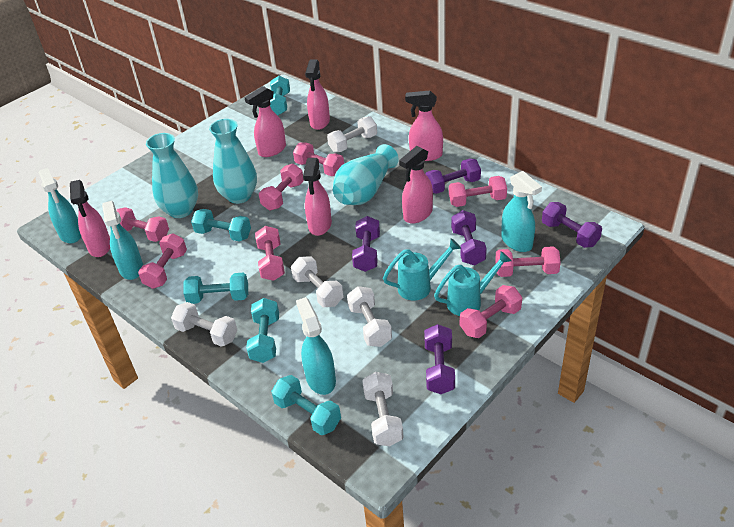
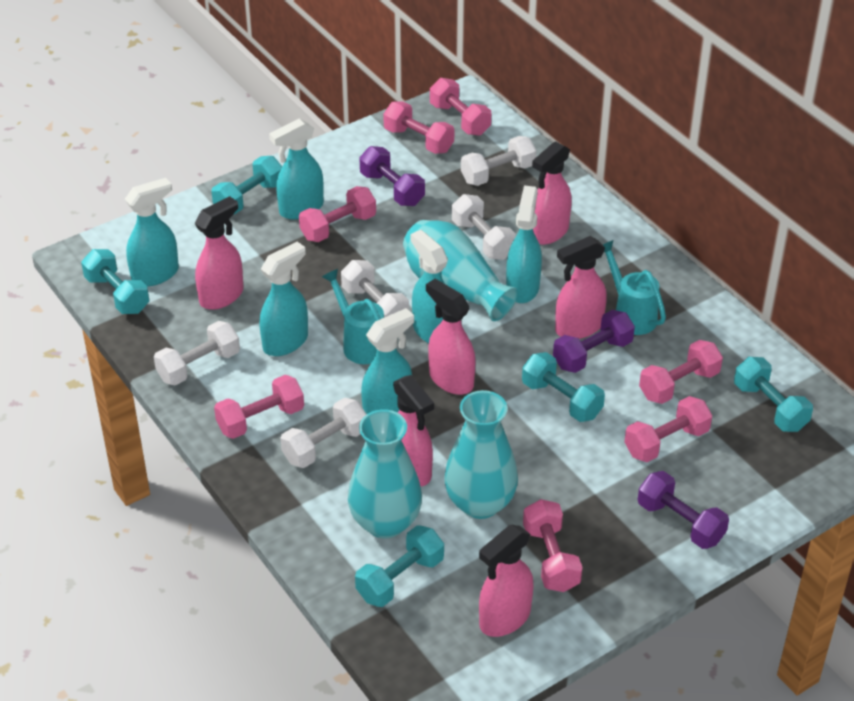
pink dumbbell: [116,207,169,242] [138,233,187,289] [255,226,285,281] [259,164,304,210] [293,143,344,176] [449,176,507,207] [460,285,522,338] [495,246,561,277] = 8 -> [214,375,304,439] [299,186,376,242] [383,101,454,154] [430,78,491,136] [523,499,583,592] [624,396,712,462] [639,340,723,404] = 7
purple dumbbell: [352,216,380,272] [424,324,455,394] [425,159,481,194] [451,210,487,265] [542,202,602,248] = 5 -> [359,146,425,206] [553,310,635,373] [637,471,729,549] = 3
turquoise spray bottle: [38,168,81,244] [102,201,143,280] [296,297,336,395] [501,171,542,252] = 4 -> [125,178,179,287] [259,242,308,356] [269,118,324,219] [361,308,414,414] [411,230,448,343] [506,186,542,303] = 6

